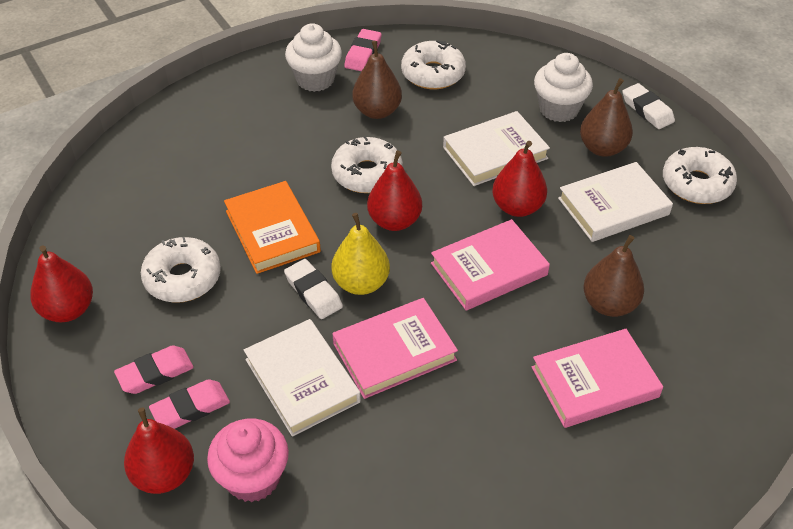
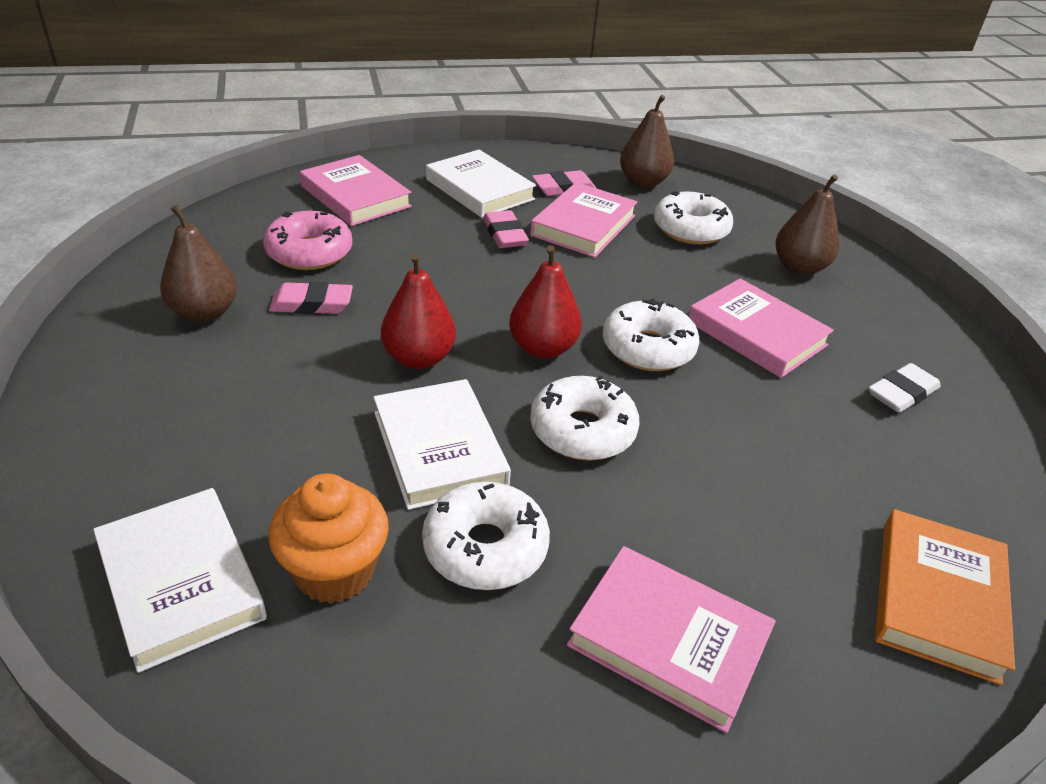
orange cupcake: none = 0 -> [268,473,389,604] = 1
pink book: [332,298,458,399] [431,219,550,311] [532,329,663,428] = 3 -> [300,155,412,226] [530,182,638,258] [567,546,776,733] [689,278,834,378] = 4
pink cupcake: [207,419,289,502] = 1 -> none = 0
pink donut: none = 0 -> [263,211,352,270] = 1
red pear: [30,245,93,322] [124,407,194,494] [367,150,422,231] [492,141,547,217] = 4 -> [381,253,456,369] [509,245,582,359] = 2
white cupcake: [285,23,342,92] [534,53,593,122] = 2 -> none = 0
white eraser: [284,259,343,319] [622,83,675,129] = 2 -> [869,363,940,413] = 1
yellow pear: [331,213,390,295] = 1 -> none = 0

